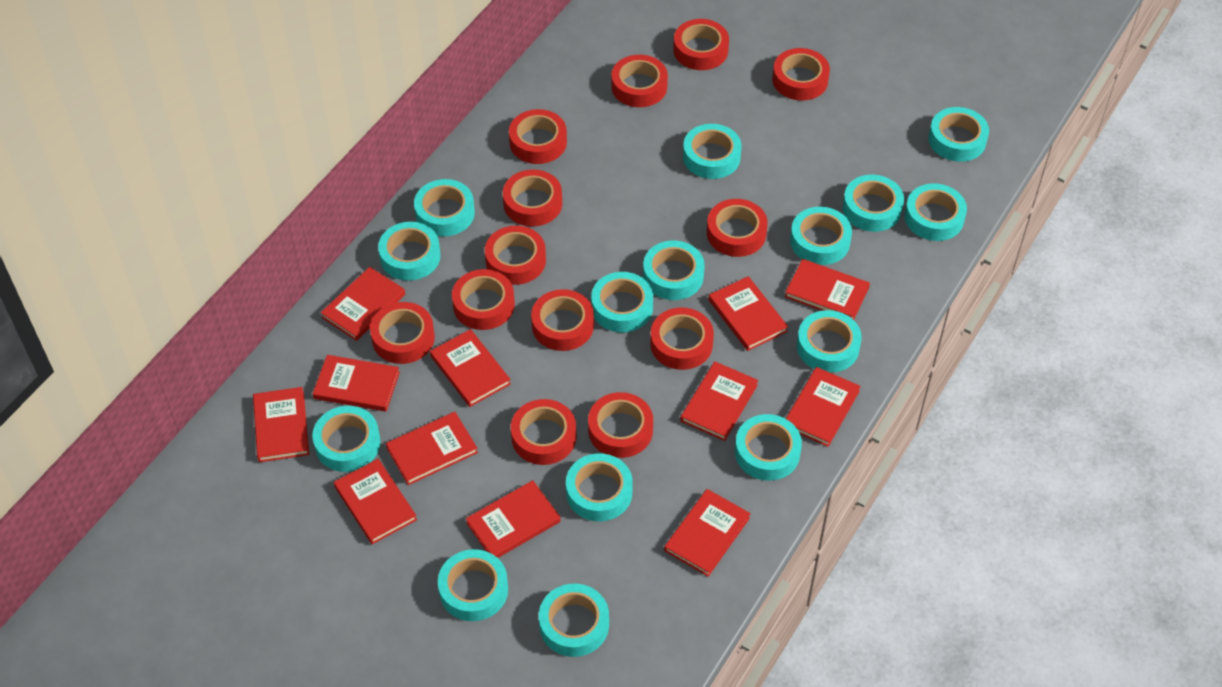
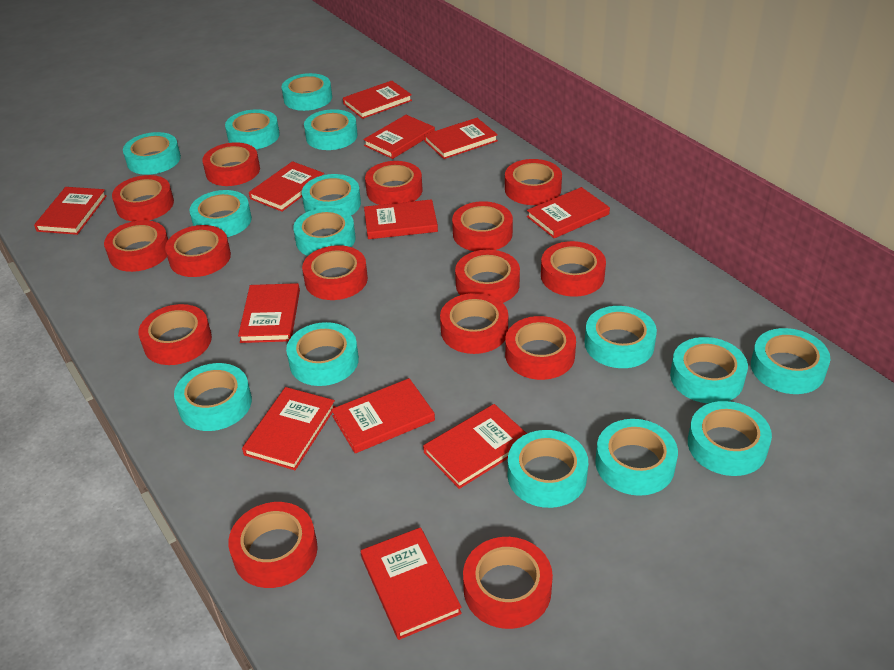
red tape: [370,302,435,364] [452,269,515,330] [485,226,546,285] [503,169,562,226] [509,109,567,164] [511,399,577,465] [531,289,594,351] [588,392,653,458] [611,55,668,107] [650,307,714,370] [673,19,729,70] [707,199,768,257] [772,48,830,101] = 13 -> [104,220,168,272] [112,175,174,221] [138,304,212,365] [165,225,231,277] [202,142,260,186] [228,502,318,588] [302,245,368,300] [365,161,423,205] [440,293,508,354] [452,201,513,251] [455,250,520,303] [463,537,553,629] [505,159,562,205] [505,316,576,380] [541,241,606,297] = 15

